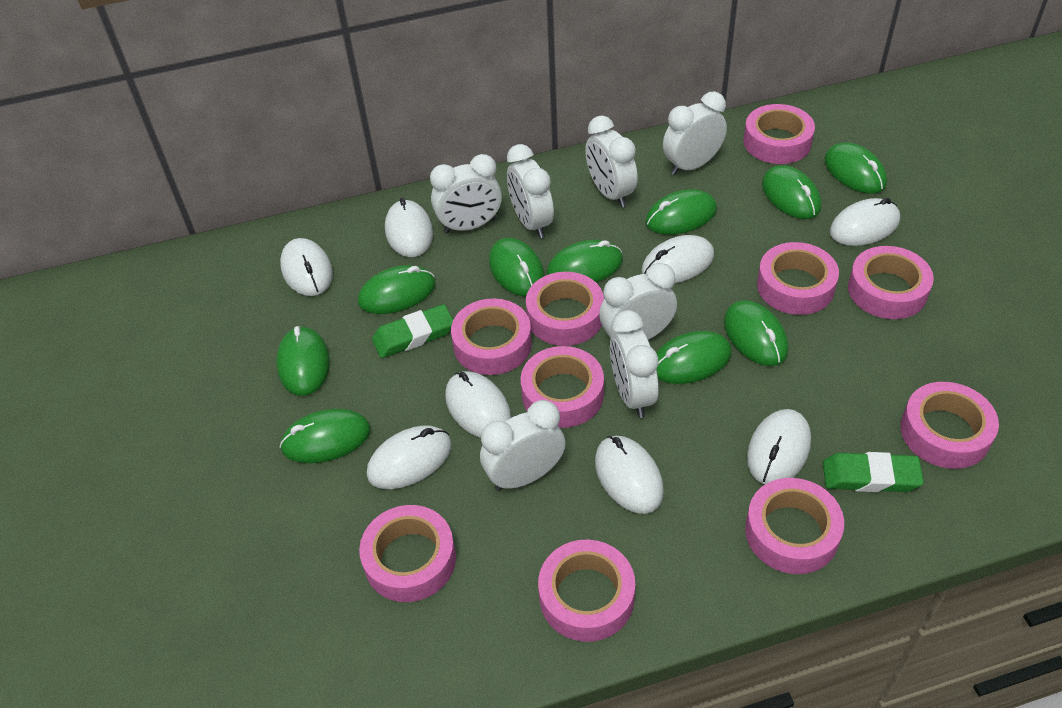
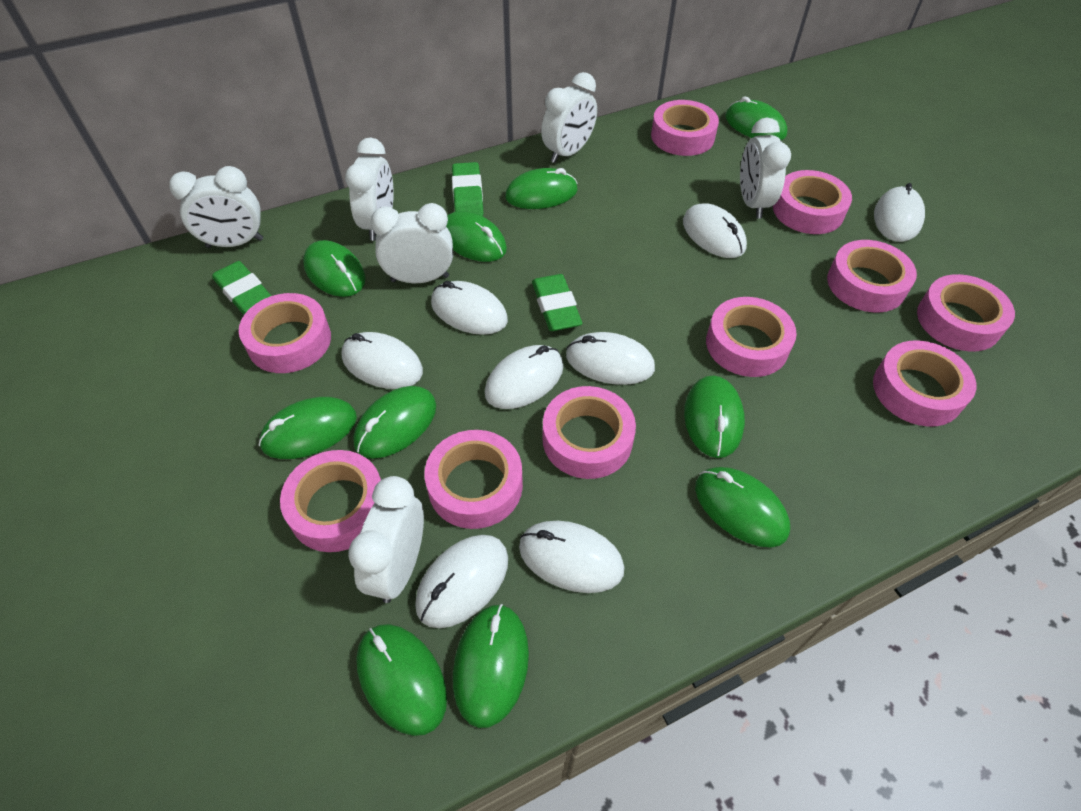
green eraser: [372,304,453,358] [823,452,924,492] = 2 -> [212,261,271,315] [452,162,484,216] [532,274,582,331] = 3
white clock: [430,154,502,233] [480,400,565,491] [507,144,554,238] [585,116,638,208] [599,263,677,345] [610,310,659,418] [663,91,727,175] = 7 -> [169,166,263,248] [345,137,394,241] [349,476,424,603] [371,203,453,283] [541,72,597,163] [740,118,791,218] = 6

